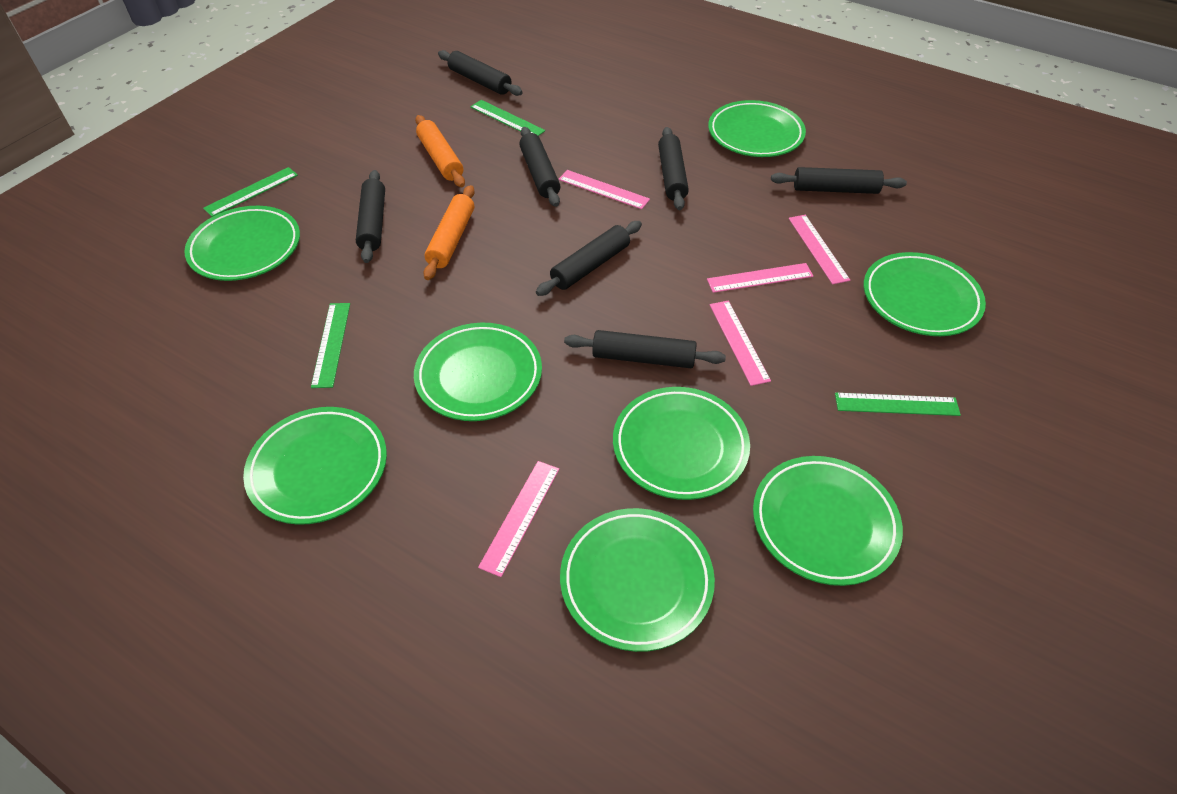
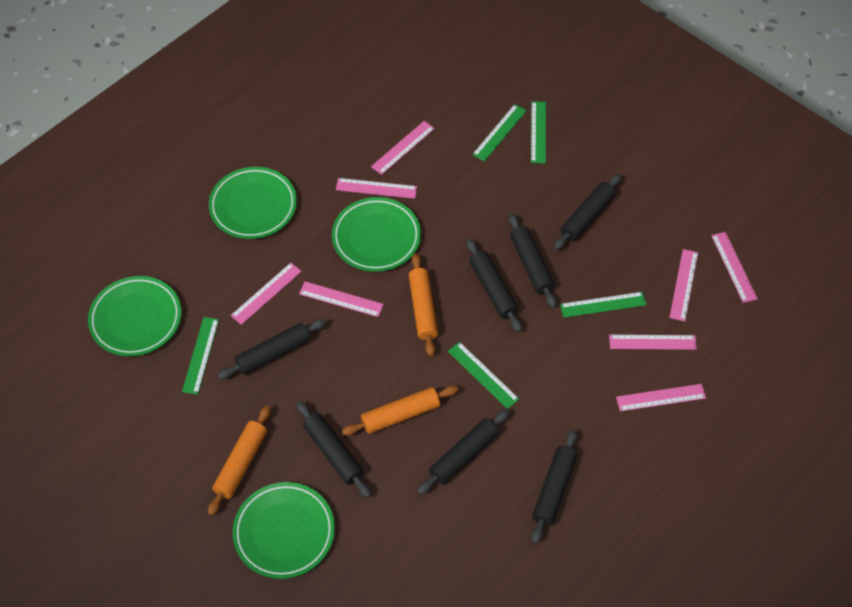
green plate: [184,206,300,281] [243,407,387,525] [414,323,542,421] [560,508,715,652] [613,387,750,500] [708,100,806,157] [753,456,903,586] [864,252,986,336] = 8 -> [88,276,182,356] [209,167,297,239] [233,482,335,579] [332,197,421,272] = 4
green ruler: [203,167,298,217] [311,303,350,388] [470,100,545,136] [835,393,961,416] = 4 -> [182,317,219,394] [448,342,519,409] [472,104,527,161] [531,101,546,163] [560,292,646,318] = 5
orange rolling pin: [415,115,465,187] [423,185,475,280] = 2 -> [208,406,271,515] [342,386,458,435] [409,254,438,356] = 3
pink ruler: [478,461,559,577] [559,170,650,209] [707,263,813,293] [710,301,771,386] [789,215,850,284] = 5 -> [231,263,302,325] [299,281,384,317] [336,178,417,199] [371,121,435,175] [609,335,697,350] [616,384,706,411] [669,249,698,321] [711,232,758,303] = 8

